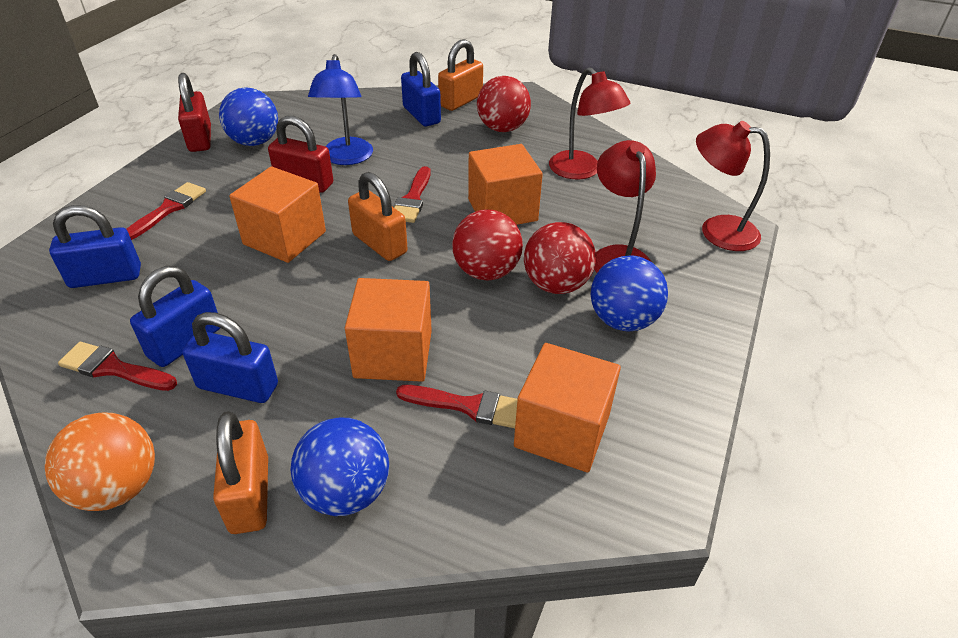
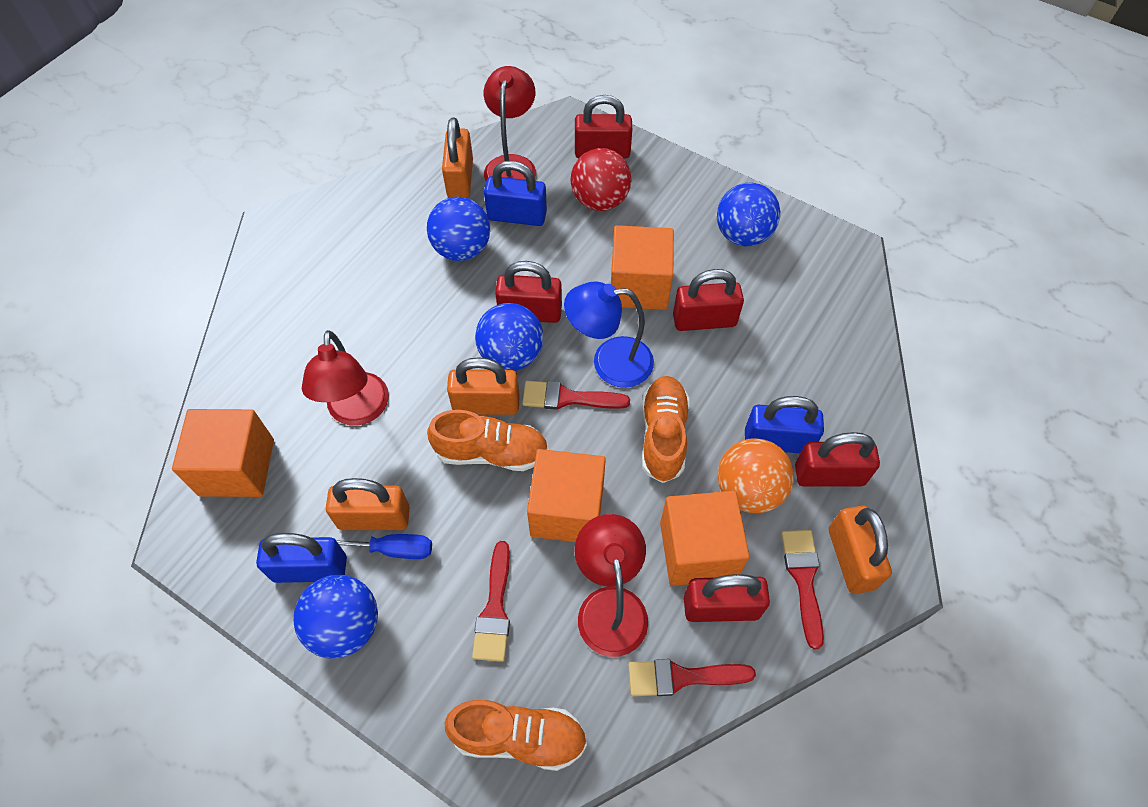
blue ball: [219,87,278,146] [291,417,389,516] [591,256,668,332] = 3 -> [294,575,378,659] [427,197,490,261] [475,303,543,371] [717,183,780,246] = 4
blue padlock: [49,205,141,288] [130,266,220,367] [182,312,278,403] [401,52,441,126] = 4 -> [256,533,347,583] [484,161,547,226] [745,396,824,453] = 3
blue screwdriver: none = 0 -> [336,534,432,559] = 1
orange padlock: [213,411,268,534] [348,172,408,261] [438,39,483,111] = 3 -> [326,478,410,530] [442,117,473,198] [447,357,520,415] [829,505,892,594] = 4
orange shoe: none = 0 -> [427,410,548,471] [445,700,587,771] [642,376,690,483] = 3
red ball: [452,209,523,281] [477,76,531,132] [524,222,596,294] = 3 -> [571,148,632,211] = 1
red padlock: [178,73,211,152] [268,116,333,193] = 2 -> [495,261,562,323] [575,95,632,159] [673,269,744,331] [684,574,770,622] [795,432,880,487] = 5

